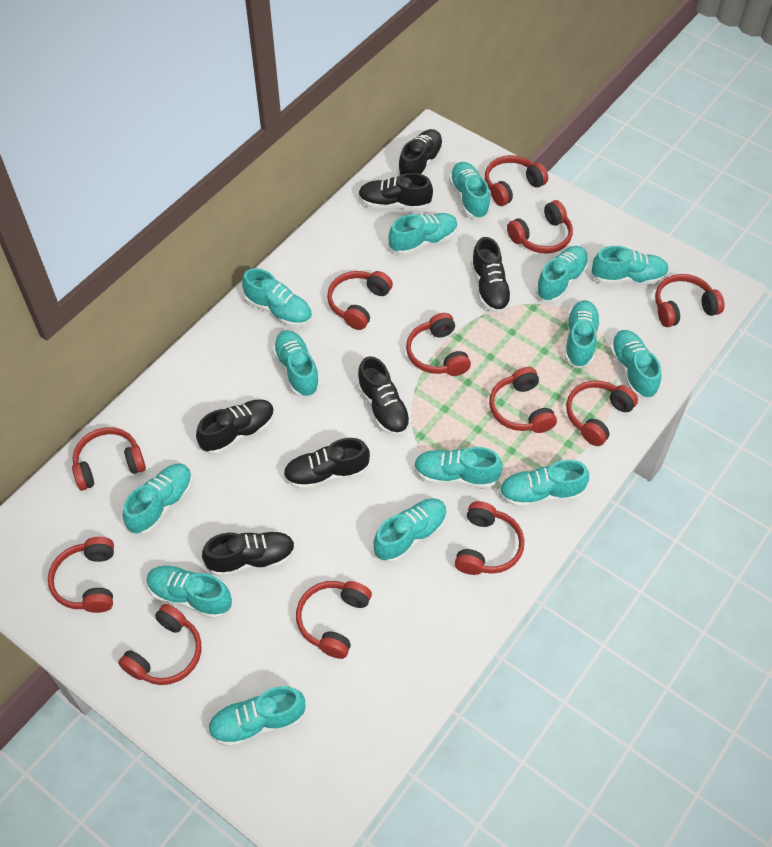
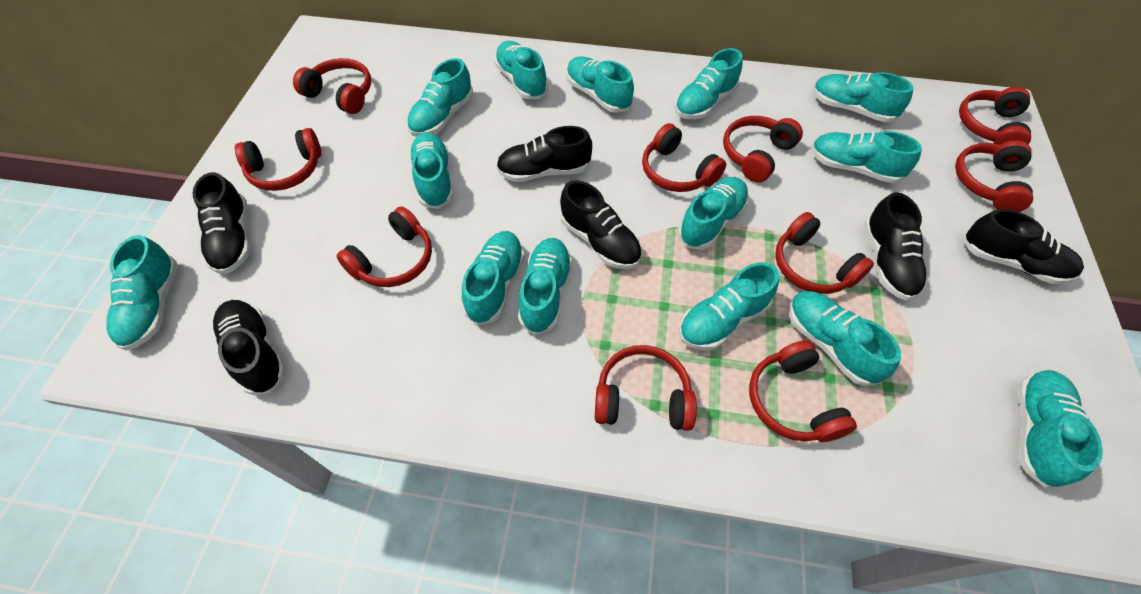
black shoe: [196,399,275,455] [202,531,296,577] [283,438,370,490] [357,356,411,436] [358,173,433,210] [397,129,443,176] [471,237,512,313] = 7 -> [192,172,250,274] [212,300,286,395] [496,126,592,182] [560,180,642,269] [864,192,928,301] [963,209,1084,284] = 6
red headphones: [48,537,114,613] [72,427,146,491] [118,604,201,685] [296,581,372,659] [327,271,393,330] [406,313,471,376] [455,501,524,575] [485,155,548,206] [489,367,557,433] [507,200,573,254] [566,381,638,446] [655,274,725,327] = 12 -> [235,128,321,191] [293,58,371,114] [336,206,432,287] [595,345,697,431] [642,123,726,192] [723,116,803,182] [749,340,857,442] [775,212,874,294] [955,140,1033,212] [959,87,1031,145] = 10

